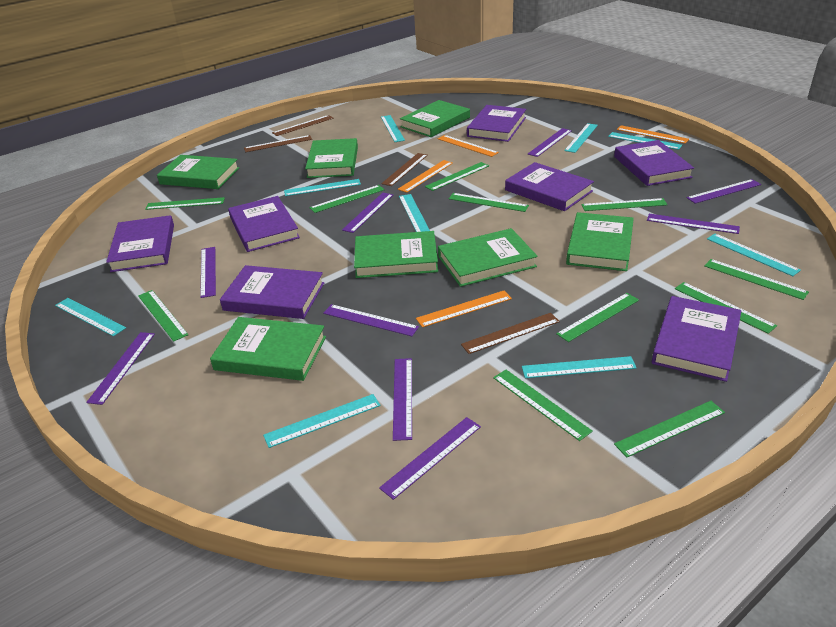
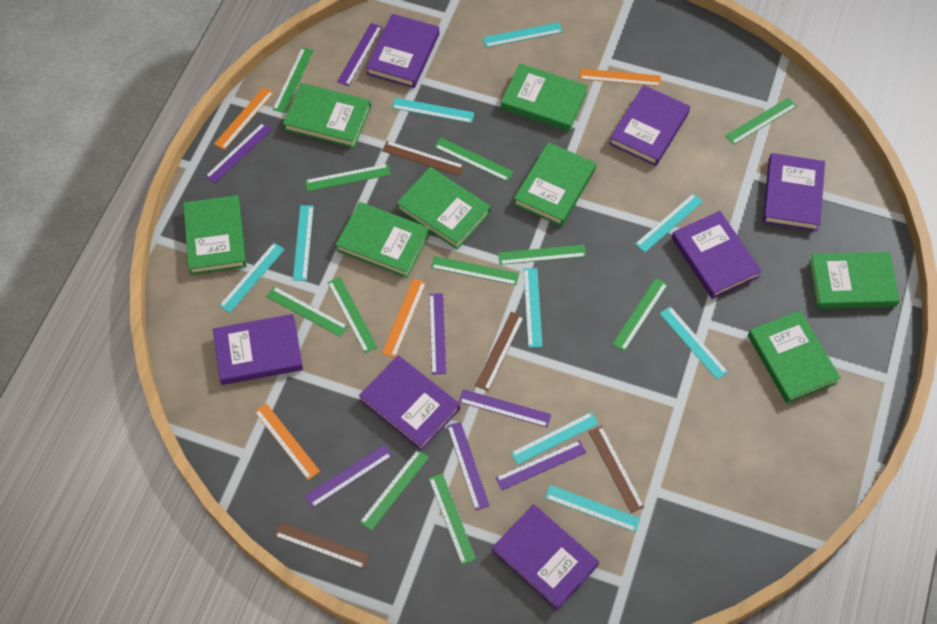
green book: [157,155,239,189] [210,317,326,381] [305,138,358,178] [354,231,438,278] [400,100,470,137] [438,228,538,287] [566,212,634,271] = 7 -> [183,195,247,275] [283,83,371,148] [336,202,430,278] [397,167,491,250] [500,63,588,132] [514,142,596,226] [748,310,841,404] [809,252,900,309] = 8
purple ruler: [86,332,155,405] [200,247,216,298] [323,304,419,336] [342,193,393,233] [379,417,481,500] [393,358,412,441] [528,128,572,157] [647,214,740,234] [687,179,761,204] = 9 -> [205,123,272,184] [305,445,392,508] [337,23,382,86] [429,293,446,375] [447,422,490,511] [459,389,551,427] [495,440,586,490] = 7

